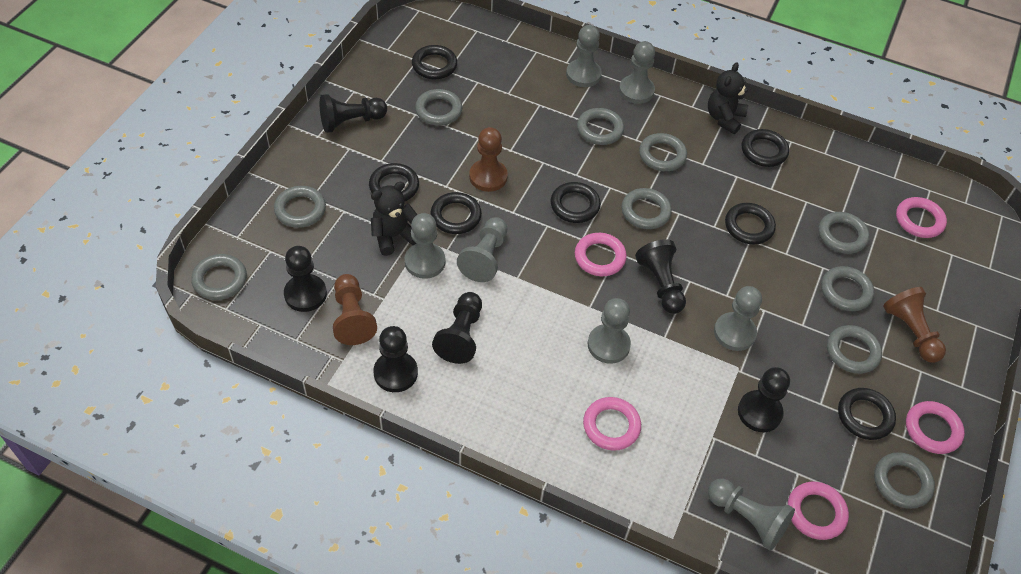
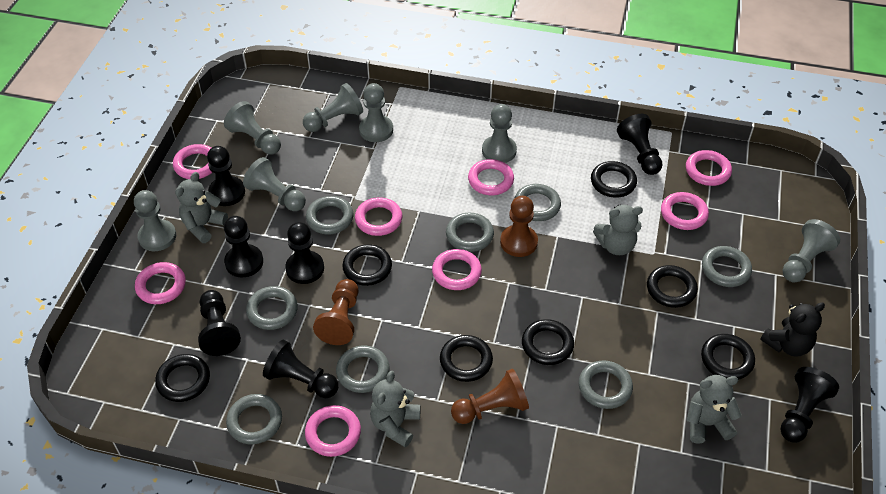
black pawn: [284,246,327,312] [320,94,387,133] [373,326,418,392] [432,292,482,364] [635,239,686,314] [738,367,790,432] = 6 -> [198,290,241,356] [207,146,245,206] [224,216,263,278] [263,339,338,398] [285,222,324,284] [617,114,663,175] [780,367,839,443] = 7
black teddy bear: [371,182,417,256] [708,62,748,134] = 2 -> [760,302,825,357] = 1
grey ring: [191,254,247,300] [274,186,326,228] [415,89,463,126] [577,108,624,145] [622,188,672,229] [639,133,687,171] [818,212,870,254] [821,266,874,311] [827,325,882,374] [874,452,935,509] = 10 -> [226,394,282,444] [246,286,298,330] [306,196,353,234] [336,346,390,393] [446,213,494,252] [514,184,561,221] [579,360,633,409] [702,246,752,287] = 8
grey teddy bear: none = 0 -> [175,172,228,243] [370,371,421,448] [593,204,643,255] [686,375,742,444] = 4
pink ring: [575,233,627,276] [583,397,641,451] [788,482,849,540] [896,197,947,238] [906,401,965,454] = 5 -> [135,262,186,304] [173,144,212,179] [305,405,361,457] [355,197,402,236] [432,249,482,290] [468,159,514,195] [661,192,709,230] [686,150,732,186] = 8

